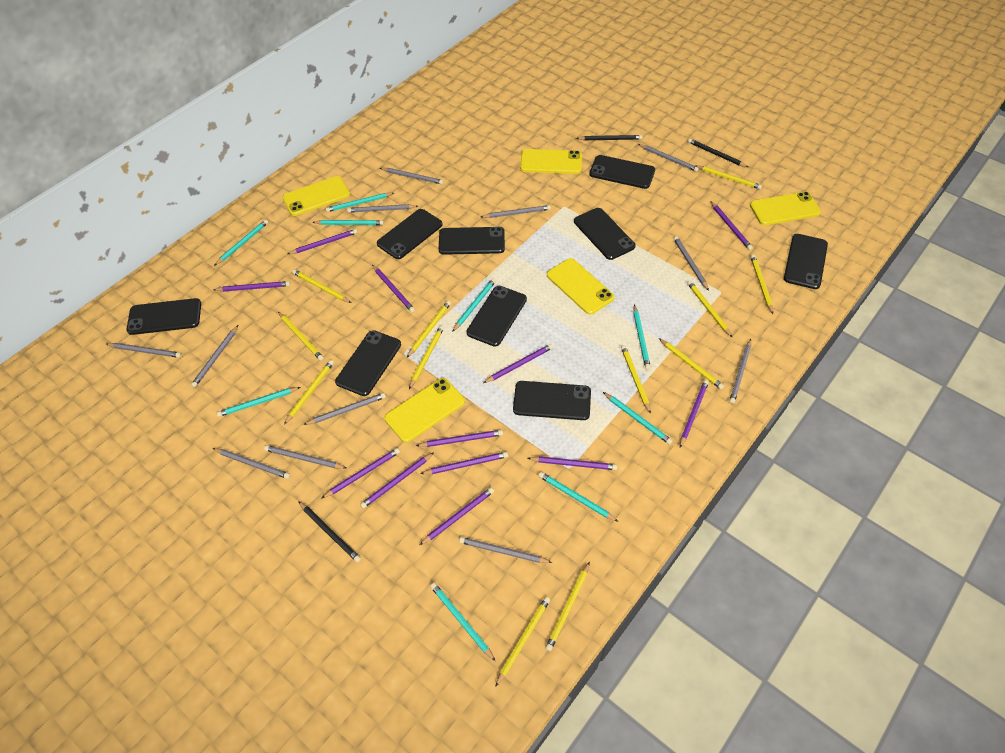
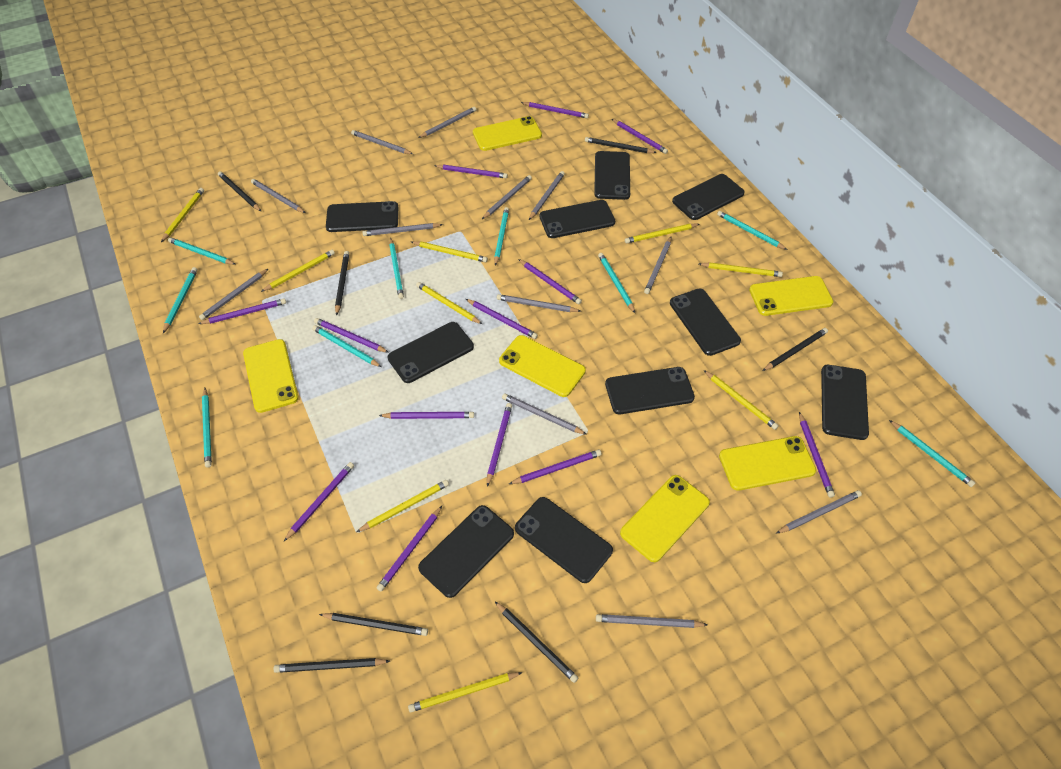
black pencil: [298,501,361,563] [576,135,643,140] [688,138,748,167] = 3 -> [218,171,261,211] [273,658,390,673] [319,613,428,636] [335,251,349,316] [495,602,578,683] [585,137,657,153] [762,328,828,371] = 7
black phone: [126,298,201,335] [335,330,401,396] [377,209,443,259] [439,227,505,255] [466,286,527,347] [513,381,591,420] [574,208,636,260] [589,155,655,189] [784,234,828,289] = 9 -> [326,201,398,232] [388,322,474,383] [418,505,514,598] [515,497,613,583] [539,200,615,238] [594,151,630,200] [605,367,695,414] [670,289,741,356] [672,174,744,220] [821,365,869,440] = 10
purple pencil: [214,281,290,292] [288,229,358,254] [321,448,400,499] [360,452,434,509] [372,265,415,312] [416,430,503,447] [420,452,508,474] [420,487,494,545] [483,344,553,383] [528,456,617,470] [680,380,709,448] [710,201,753,250] = 12 -> [198,298,286,324] [284,462,354,541] [314,318,389,353] [377,506,442,592] [379,412,474,419] [435,165,508,178] [466,299,538,339] [487,403,512,487] [509,450,602,484] [518,259,582,304] [521,102,589,118] [612,119,668,154] [799,412,835,498] = 13
yellow pencil: [278,312,324,361] [284,360,334,425] [292,269,351,303] [407,301,451,358] [409,326,444,389] [495,597,550,687] [545,562,590,651] [621,345,651,414] [659,338,724,389] [687,281,733,338] [696,165,762,189] [750,255,773,314] = 12 -> [161,188,204,242] [261,250,335,292] [357,480,449,532] [408,672,523,712] [411,241,488,262] [416,282,482,324] [625,224,699,243] [699,262,783,277] [704,370,779,430] = 9
yellow phone: [283,176,350,216] [384,378,465,443] [520,149,582,174] [547,258,614,315] [750,192,821,225] = 5 -> [243,339,299,413] [473,116,542,151] [499,335,586,397] [620,475,710,562] [719,436,816,491] [749,276,834,316] = 6

